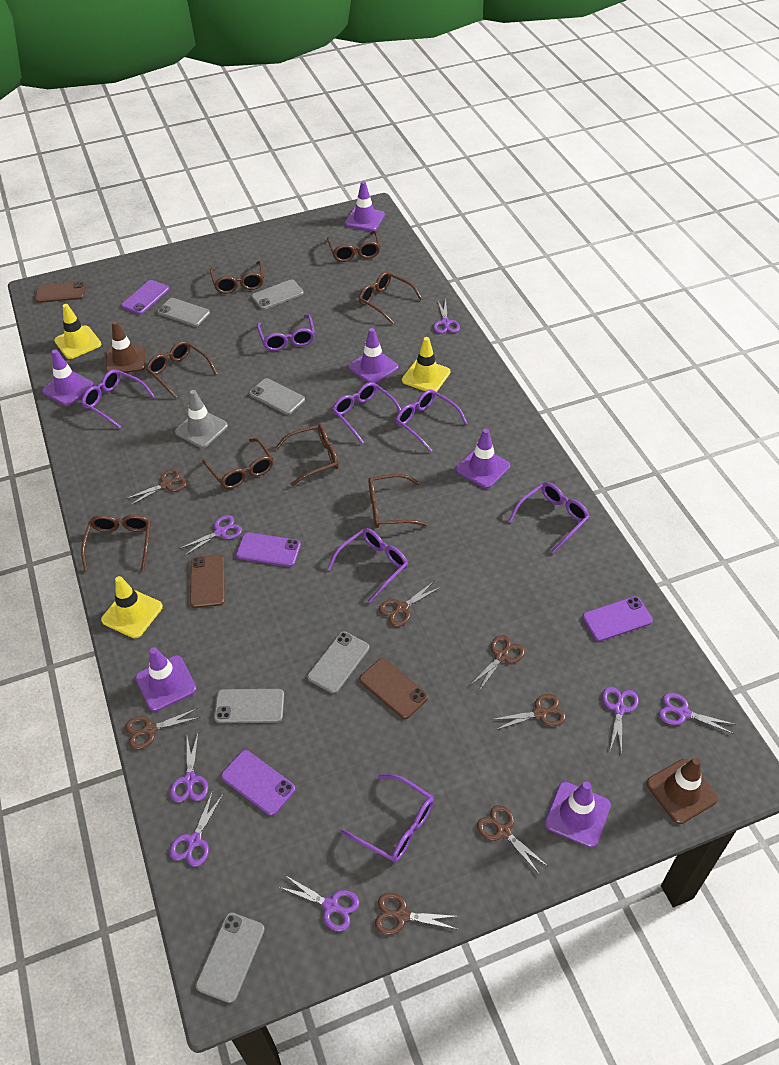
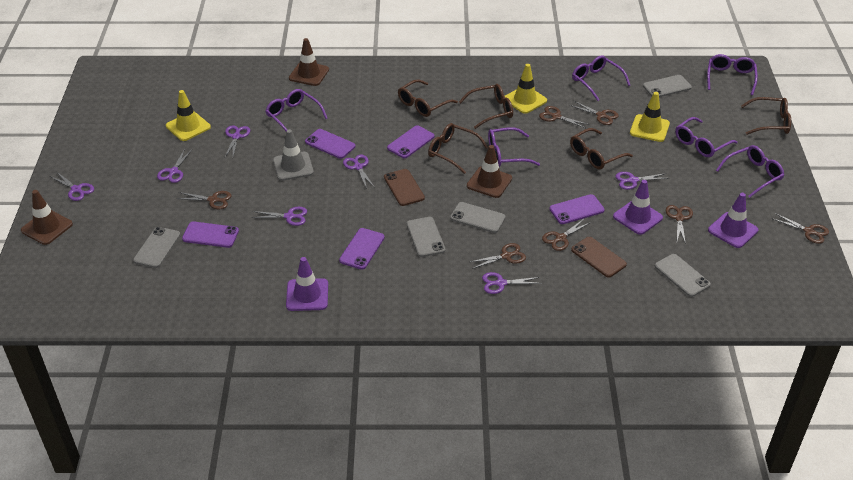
brown glasses: [81,515,151,571] [146,341,217,399] [202,438,273,489] [210,261,264,294] [275,424,339,486] [327,231,381,262] [359,271,422,324] [368,474,428,528] = 8 -> [398,80,458,117] [428,123,488,174] [459,84,513,129] [570,128,633,169] [741,97,791,135] = 5
brown phone: [35,281,86,303] [190,555,225,608] [359,658,428,719] = 3 -> [384,169,425,206] [571,237,627,278] = 2
brown traffic cone: [106,321,145,373] [646,757,718,824] = 2 -> [21,190,73,245] [289,38,329,86] [467,145,512,198] = 3
grey phone: [157,298,210,327] [196,913,265,1003] [214,689,284,723] [249,378,305,415] [251,279,304,310] [307,631,369,694] = 6 -> [133,227,180,268] [407,217,445,257] [450,202,506,233] [643,75,692,97] [655,254,711,297] = 5
purple glasses: [81,369,155,428] [257,314,315,351] [327,528,408,603] [332,382,401,444] [340,774,434,863] [396,389,468,452] [509,482,589,553] = 7 -> [265,89,328,132] [488,127,540,167] [572,56,630,101] [675,117,738,157] [707,54,758,95] [716,145,784,198] = 6
purple phone: [121,280,169,314] [221,750,296,816] [236,532,301,567] [582,596,653,641] = 4 -> [182,221,239,248] [305,129,355,159] [339,228,385,270] [387,125,435,158] [549,194,605,224] = 5
purple traffic cone: [42,349,94,406] [135,647,197,712] [345,181,385,231] [348,328,399,384] [456,429,510,489] [545,782,611,848] = 6 -> [286,257,328,311] [613,180,663,235] [708,193,759,248] = 3

